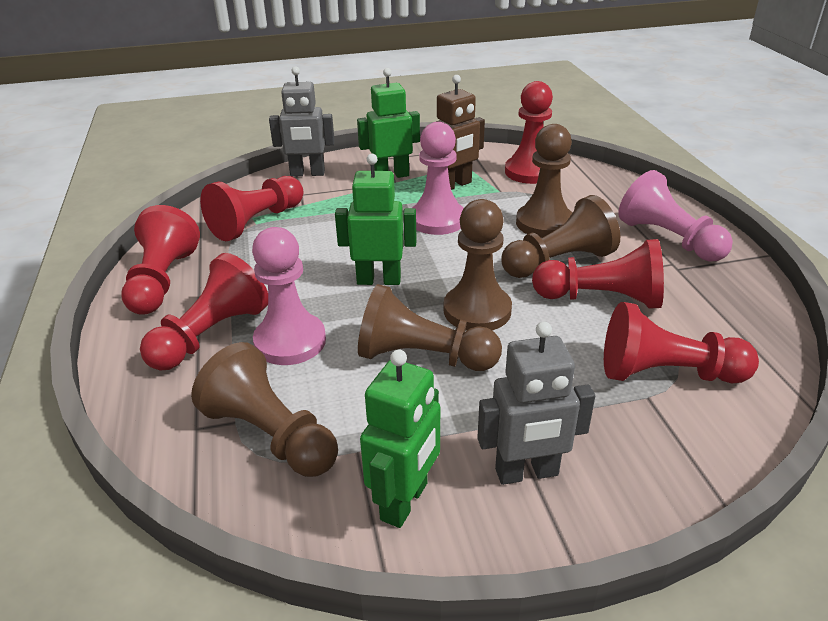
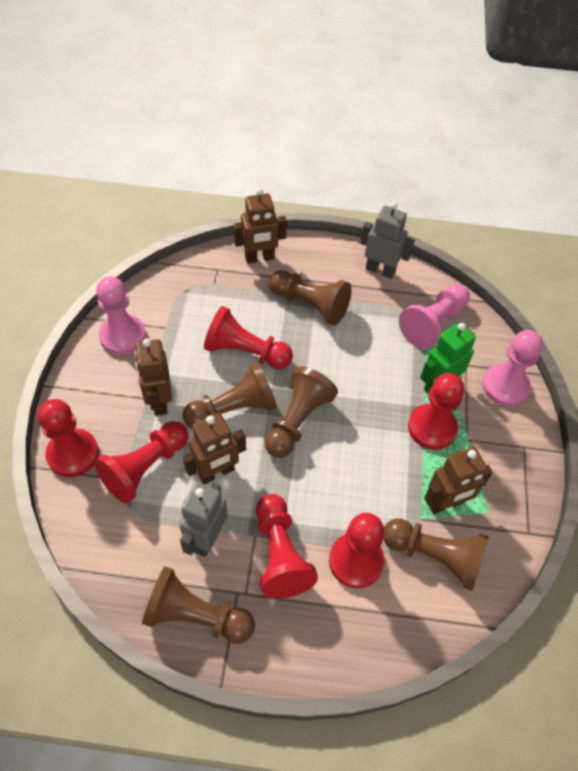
brown robot: [436,75,485,190] = 1 -> [135,339,172,416] [183,413,246,484] [234,188,287,264] [424,447,493,514] = 4
green robot: [335,154,417,285] [357,68,420,178] [360,349,440,528] = 3 -> [420,323,476,394] = 1

